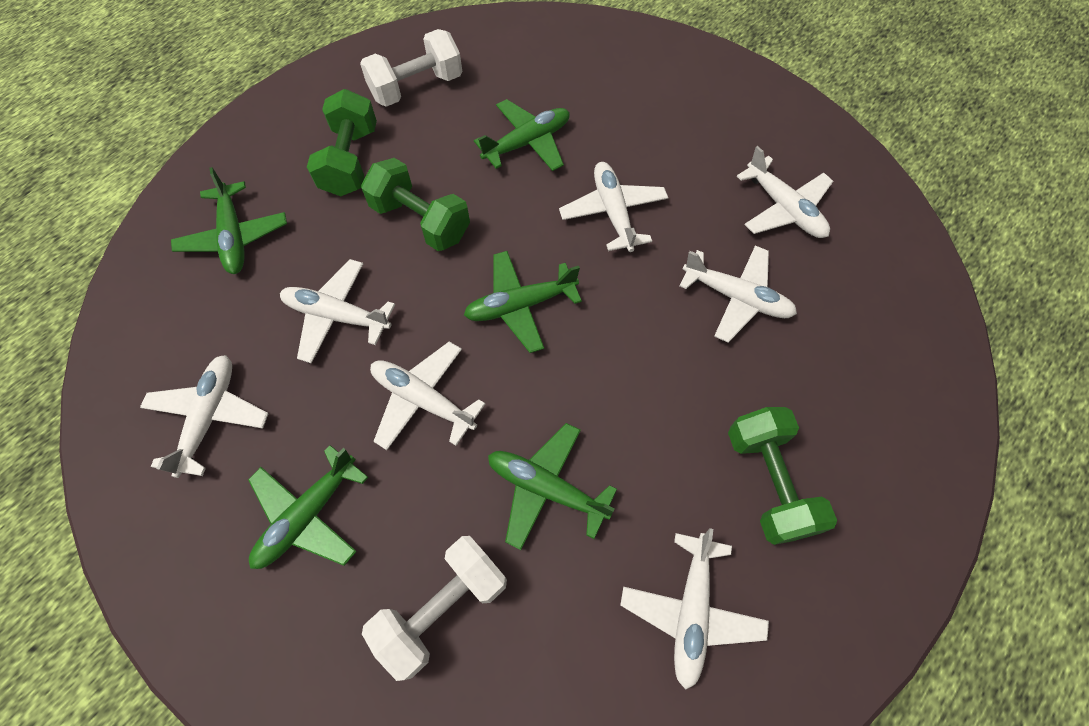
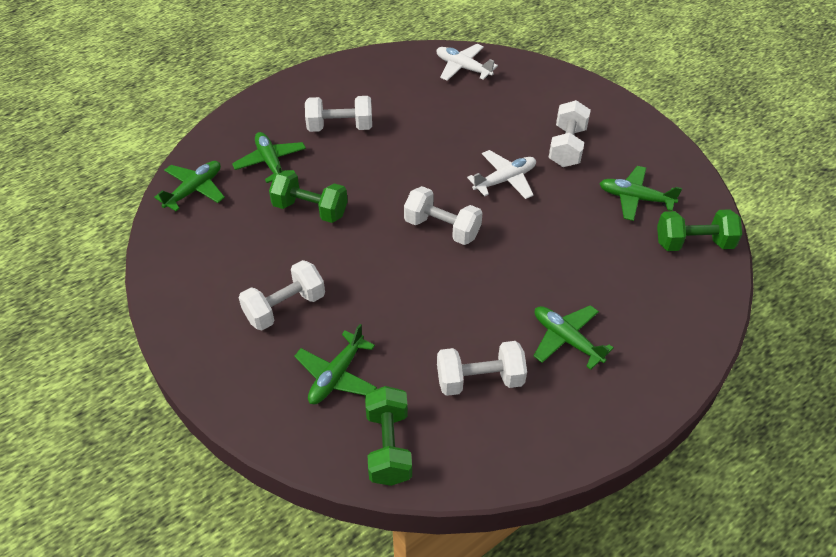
white dumbbell: [360,29,462,107] [362,536,507,681] = 2 -> [239,260,325,330] [305,96,372,132] [404,186,483,245] [437,341,527,396] [549,100,591,167] = 5
white plane: [140,355,269,478] [280,259,395,364] [370,342,485,450] [559,162,668,252] [620,528,769,690] [679,245,797,343] [737,146,833,238] = 7 -> [437,44,498,81] [467,150,536,199] = 2

